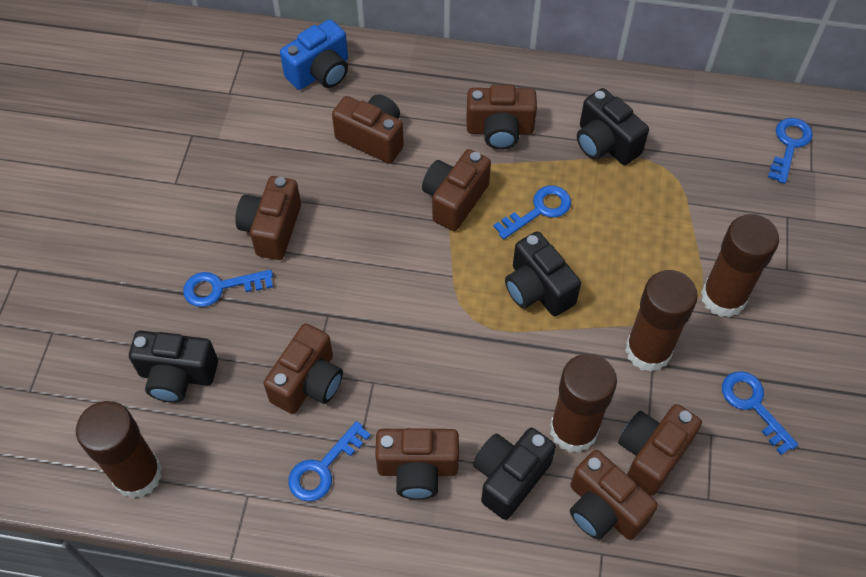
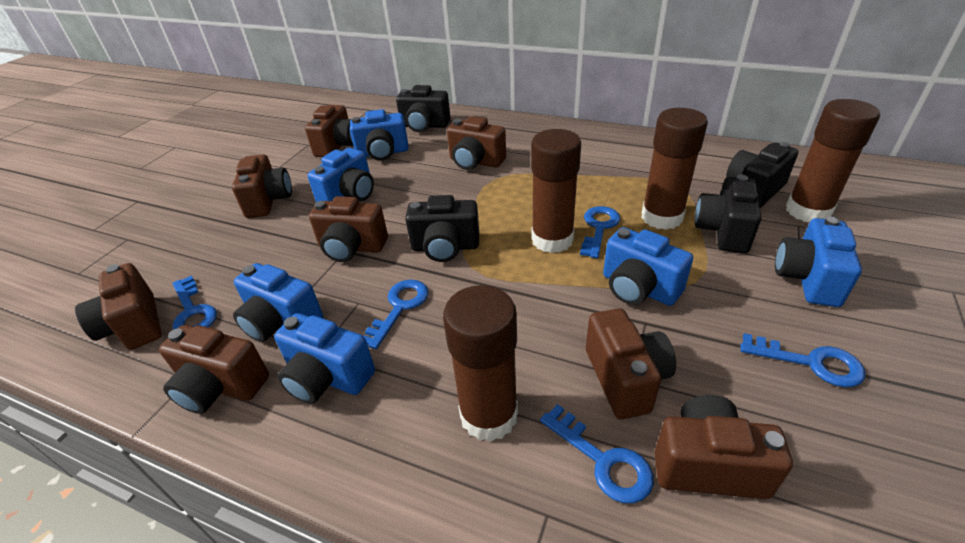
blue camera: [280,19,348,90] = 1 -> [233,263,323,342] [274,313,375,404] [308,148,374,202] [350,109,409,161] [603,227,693,306] [775,216,862,307] = 6

